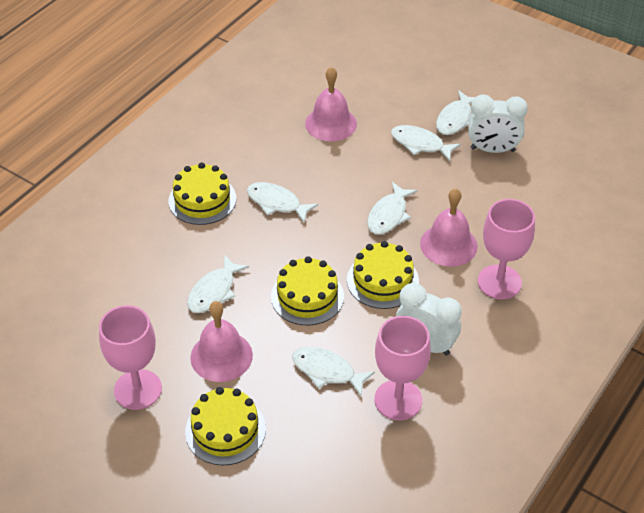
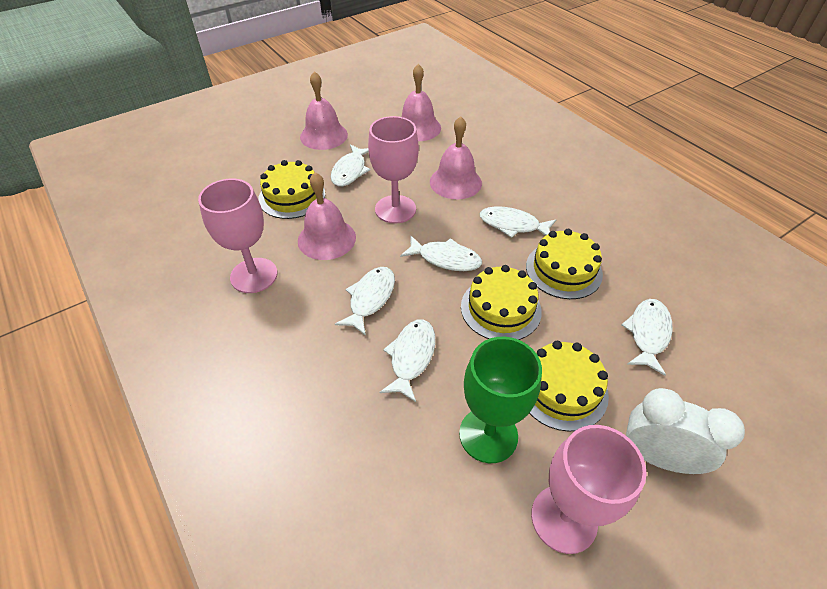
green goblet: none = 0 -> [459,337,542,463] = 1
pink bell: [190,301,253,382] [305,67,357,142] [420,188,478,267] = 3 -> [298,172,356,260] [300,71,348,150] [401,64,441,141] [430,116,482,199] = 4
white clock: [396,283,462,356] [468,94,528,153] = 2 -> [626,388,745,474] = 1

